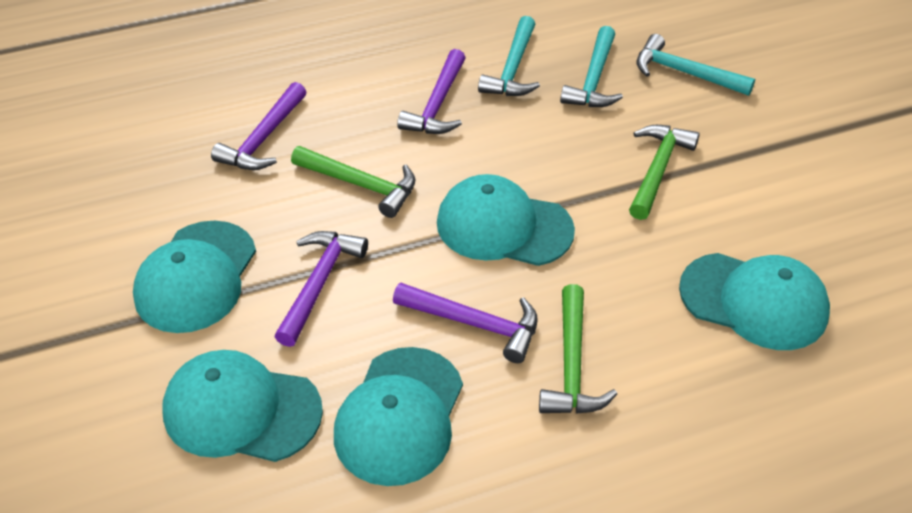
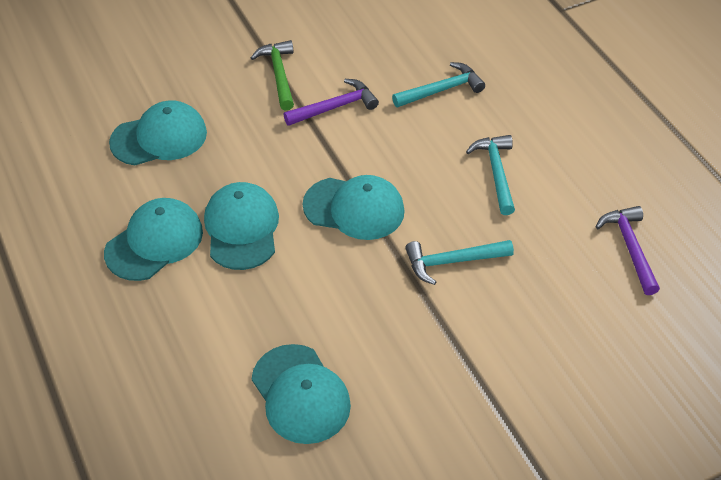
green hammer: [291,146,415,218] [539,284,617,414] [629,125,700,220] = 3 -> [251,40,294,111] = 1
purple hammer: [211,82,307,170] [274,231,368,347] [393,283,538,363] [397,49,466,134] = 4 -> [283,79,379,126] [596,206,660,295] = 2

